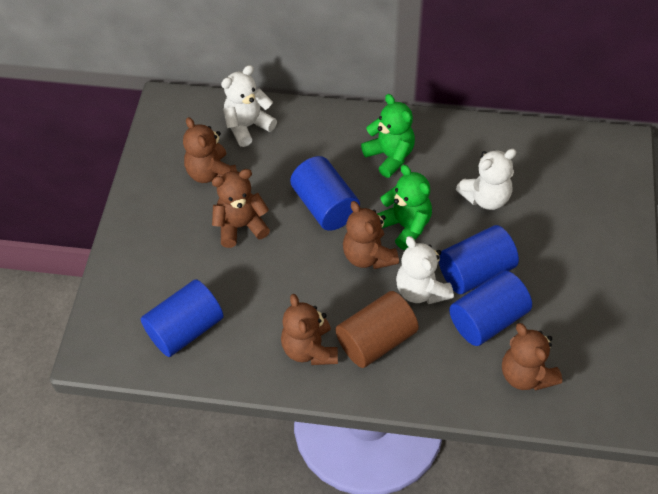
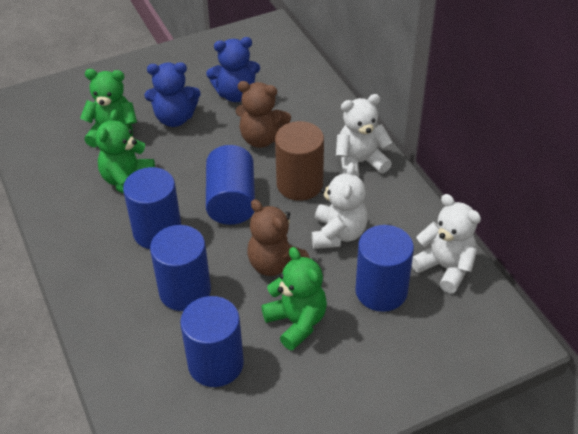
blue cylinder: [141,279,224,357] [290,156,360,231] [439,225,519,294] [449,271,532,346] = 4 -> [123,167,181,249] [150,225,211,311] [180,296,244,387] [206,145,255,225] [355,225,414,312] = 5
blue teddy bear: none = 0 -> [145,62,201,127] [206,37,260,102] = 2
brown teddy bear: [183,117,237,183] [212,169,270,248] [281,294,338,365] [343,201,399,269] [502,323,562,391] = 5 -> [236,81,291,148] [247,199,310,276] = 2
green teddy bear: [361,94,415,178] [377,165,432,250] = 2 -> [80,69,137,148] [95,110,155,194] [261,247,327,351] = 3

